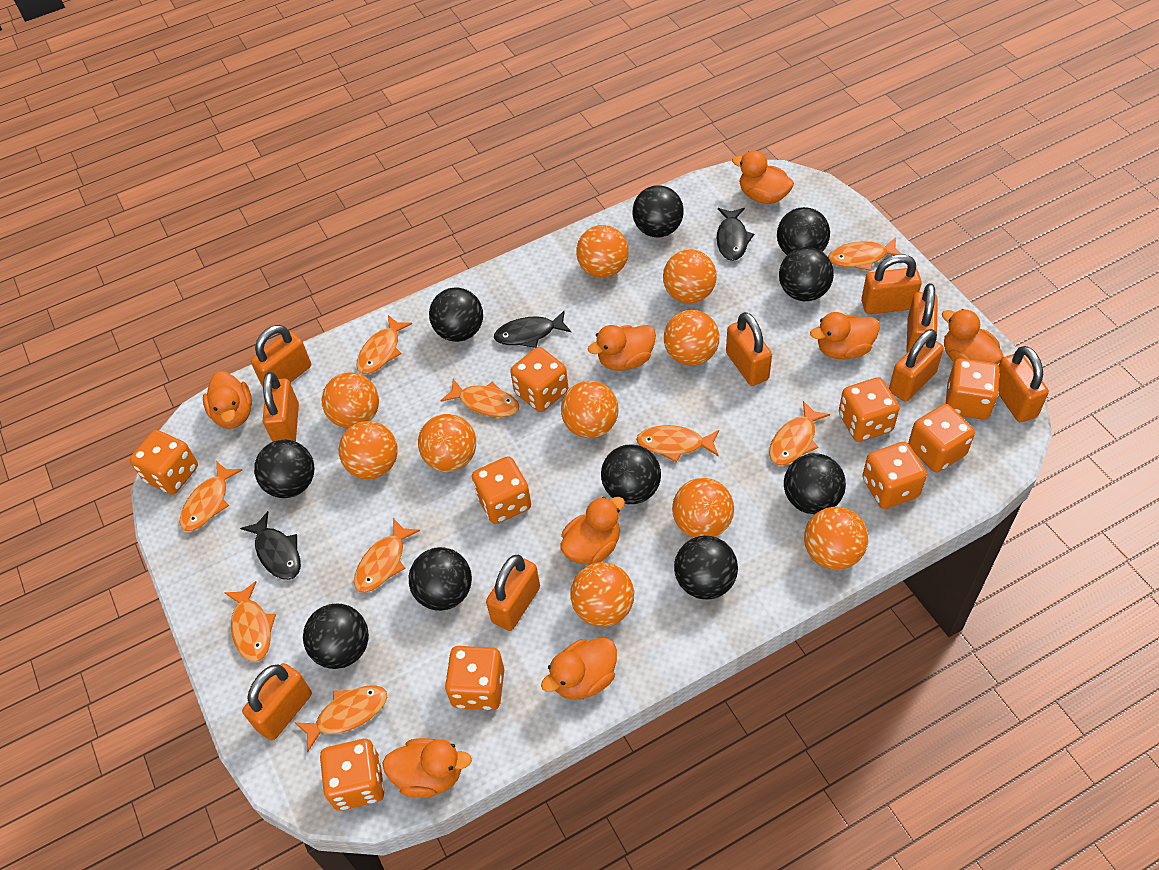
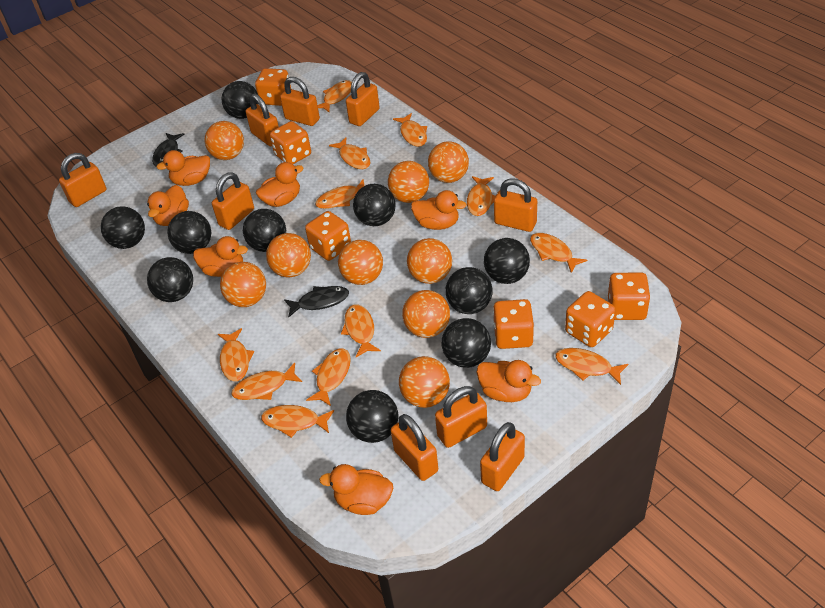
black fish: [240,511,301,580] [494,311,572,348] [717,208,754,261] = 3 -> [152,133,185,167] [284,286,349,317] = 2
orange ball: [321,372,379,429] [339,421,398,479] [418,414,476,472] [561,381,619,438] [570,562,634,627] [576,225,629,278] [663,249,717,303] [664,310,719,366] [672,478,734,538] [804,507,868,570] = 10 -> [205,121,244,160] [220,262,266,307] [266,233,311,277] [338,240,383,285] [388,161,429,203] [399,356,450,408] [402,290,450,338] [407,238,452,284] [428,141,469,183] = 9
orange dice: [130,430,198,495] [320,739,384,811] [445,646,504,710] [472,456,531,524] [510,347,568,412] [839,377,899,442] [862,442,927,509] [908,404,975,472] [946,358,1000,420] = 9 -> [255,68,291,106] [270,121,311,164] [305,211,351,261] [493,299,534,349] [565,291,616,347] [608,272,650,320] = 6
orange duck: [203,371,252,429] [382,738,472,798] [541,638,617,700] [560,497,625,564] [588,325,656,371] [732,151,794,204] [810,312,880,359] [942,309,1004,365] = 8 -> [147,185,189,226] [156,150,210,186] [193,236,248,277] [256,162,304,207] [319,464,393,515] [411,190,467,230] [477,360,541,402] = 7
orange fish: [180,461,242,531] [224,581,276,662] [294,685,387,753] [354,518,420,593] [356,315,412,374] [440,379,519,417] [636,425,719,462] [769,401,830,466] [828,237,902,271] = 9 -> [218,328,254,381] [231,363,302,400] [261,405,334,438] [306,349,351,406] [315,180,364,209] [318,80,352,113] [329,137,370,169] [341,304,381,357] [393,113,427,147] [467,176,495,216] [530,233,588,273] [555,348,628,385] = 12

